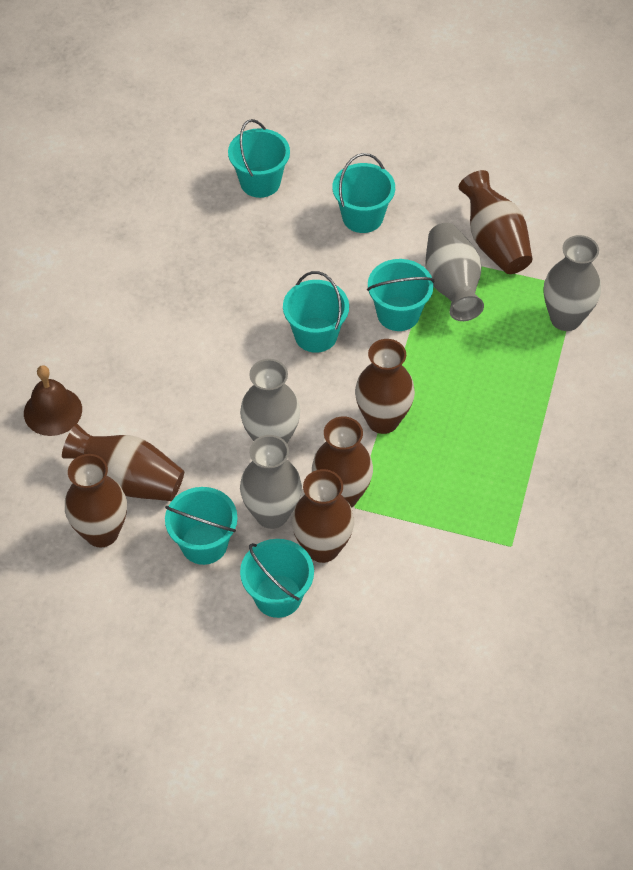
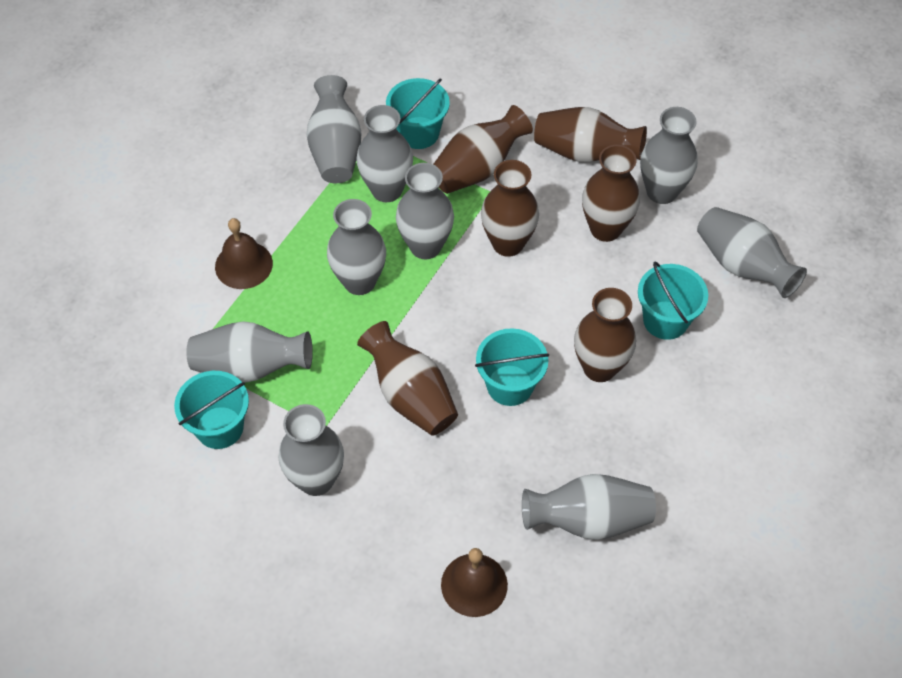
brown bell: [24,365,82,436] = 1 -> [215,218,273,289] [441,548,508,617] = 2
grey vase: [240,359,300,443] [240,435,302,529] [425,223,484,321] [544,235,601,331] = 4 -> [186,321,313,383] [279,404,344,496] [306,75,361,183] [327,199,386,295] [357,105,413,202] [396,163,454,259] [522,474,656,540] [640,107,698,204] [697,207,807,298] = 9
turquoise bucket: [165,487,238,565] [228,119,290,198] [240,539,314,618] [283,271,349,353] [332,153,395,233] [367,259,434,331] = 6 -> [174,371,249,449] [386,78,450,149] [475,328,549,406] [638,262,708,340] = 4

